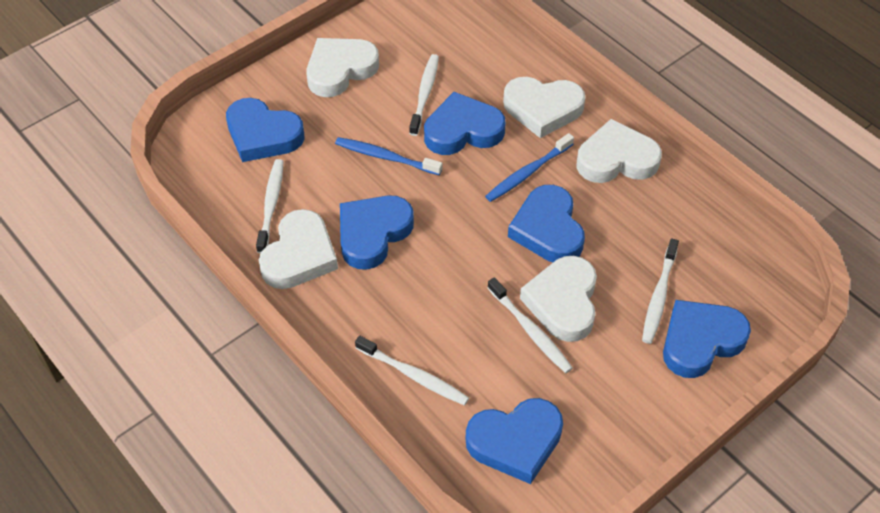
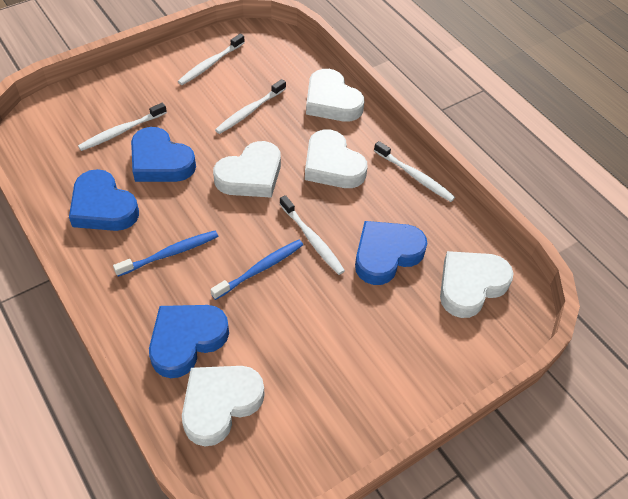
blue heart: [226,98,305,162] [340,195,414,270] [424,92,506,155] [465,398,563,484] [508,185,585,262] [663,300,751,378] = 6 -> [69,169,139,231] [131,127,196,182] [149,305,229,378] [355,221,427,285] = 4

